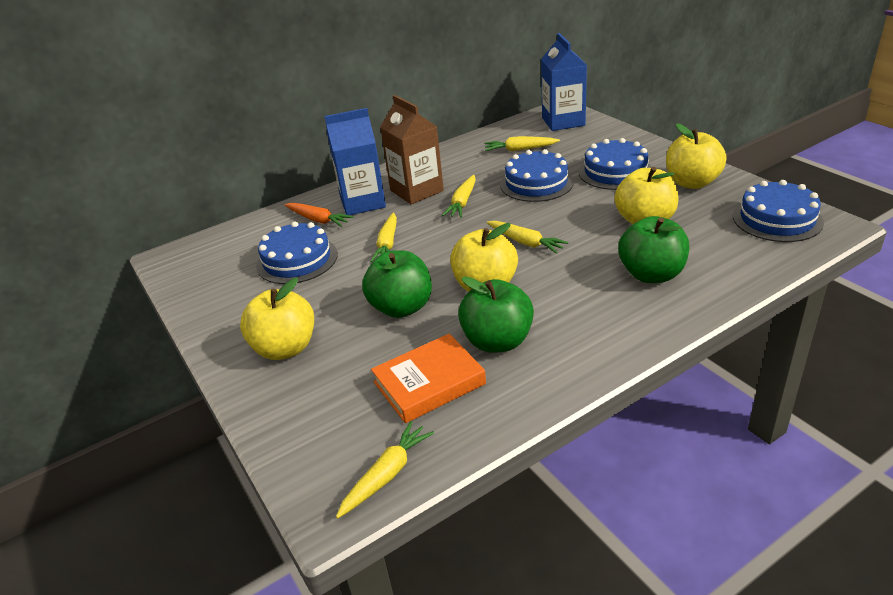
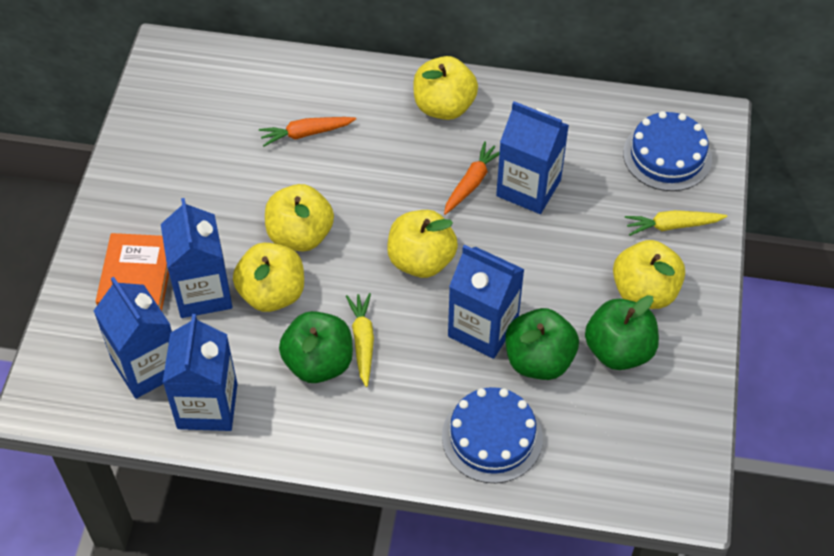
blue cake: [256,221,338,284] [500,149,574,202] [579,138,651,190] [733,180,824,242] = 4 -> [442,387,543,483] [623,111,712,191] = 2
blue carton: [325,108,386,215] [541,33,587,131] = 2 -> [94,277,172,399] [161,198,232,318] [163,314,237,431] [448,245,525,359] [496,101,569,214] = 5
brown carton: [380,95,444,204] = 1 -> none = 0
orange carrot: [285,203,354,227] = 1 -> [259,117,356,147] [444,141,500,215] = 2
yellow apple: [240,278,314,360] [450,223,518,292] [615,167,679,224] [666,123,726,189] = 4 -> [233,243,304,312] [265,184,334,251] [387,210,458,278] [413,56,478,120] [613,240,685,309] = 5
yellow carrot: [336,421,434,519] [370,212,397,262] [442,175,476,217] [484,136,560,151] [487,221,568,254] = 5 -> [346,293,374,387] [625,210,727,236] = 2

